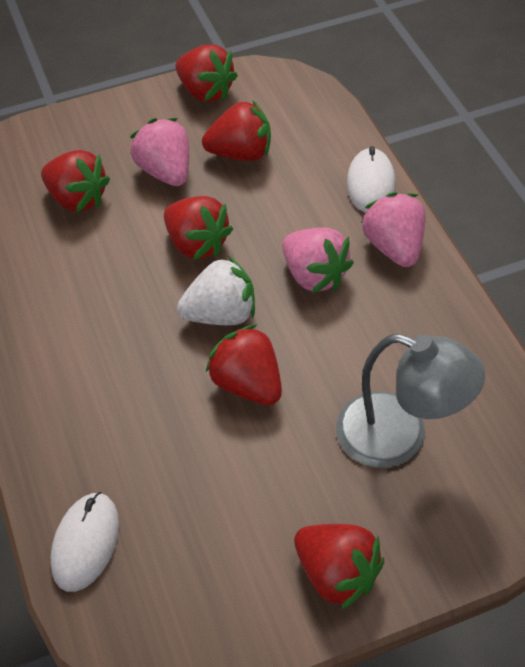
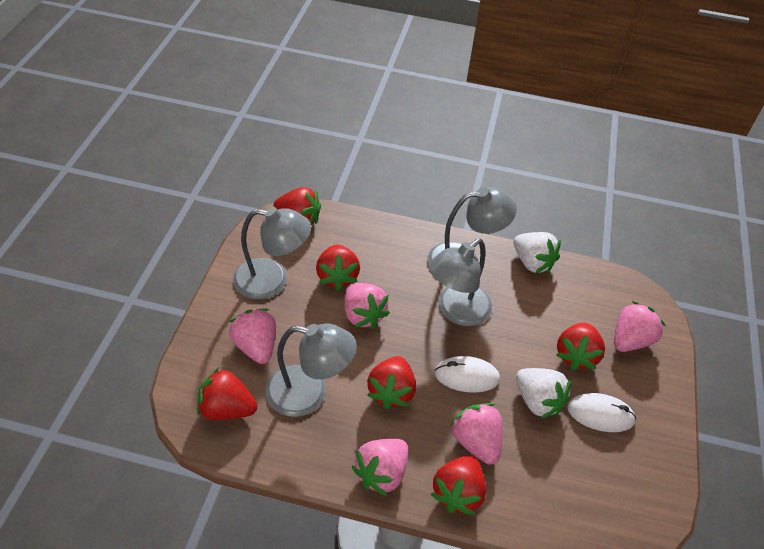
grey lamp: [336,334,485,468] = 1 -> [233,207,311,299] [265,323,357,417] [427,187,517,265] [428,239,492,326] = 4
pink strawberry: [130,118,189,186] [282,227,354,293] [361,192,426,267] = 3 -> [229,309,276,364] [344,283,390,329] [352,439,408,496] [450,403,502,464] [614,301,666,352] = 5
white strawberry: [177,256,255,325] = 1 -> [513,232,561,273] [516,368,571,419] = 2

